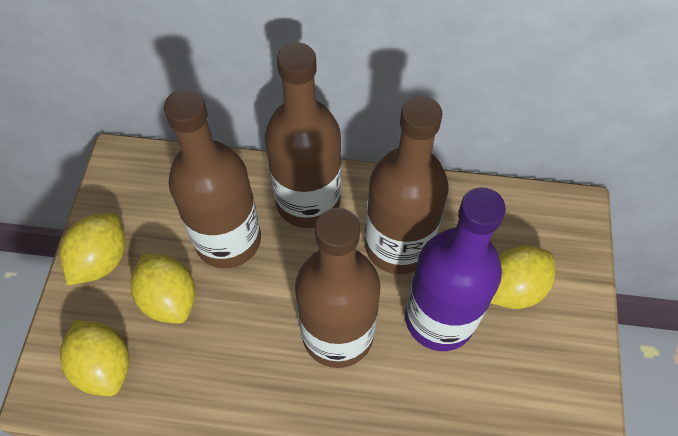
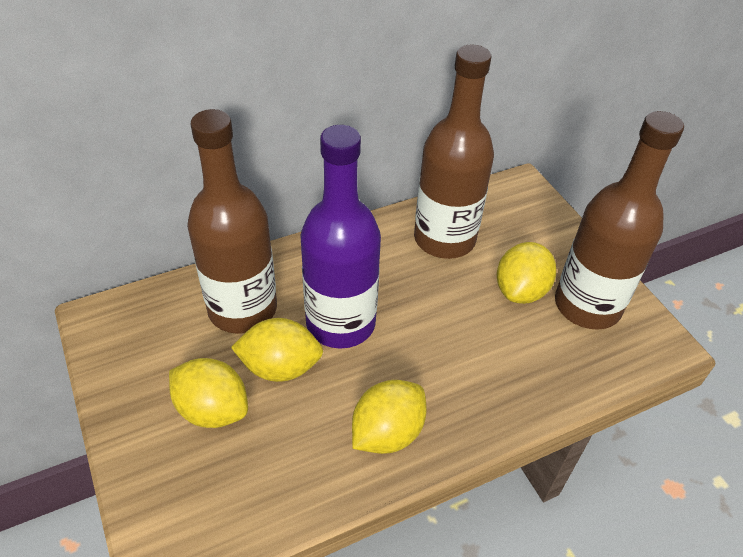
brown bottle: [164,89,261,268] [265,43,341,228] [295,208,380,368] [365,96,449,274] = 4 -> [187,109,277,334] [414,45,494,259] [555,111,684,330] = 3

